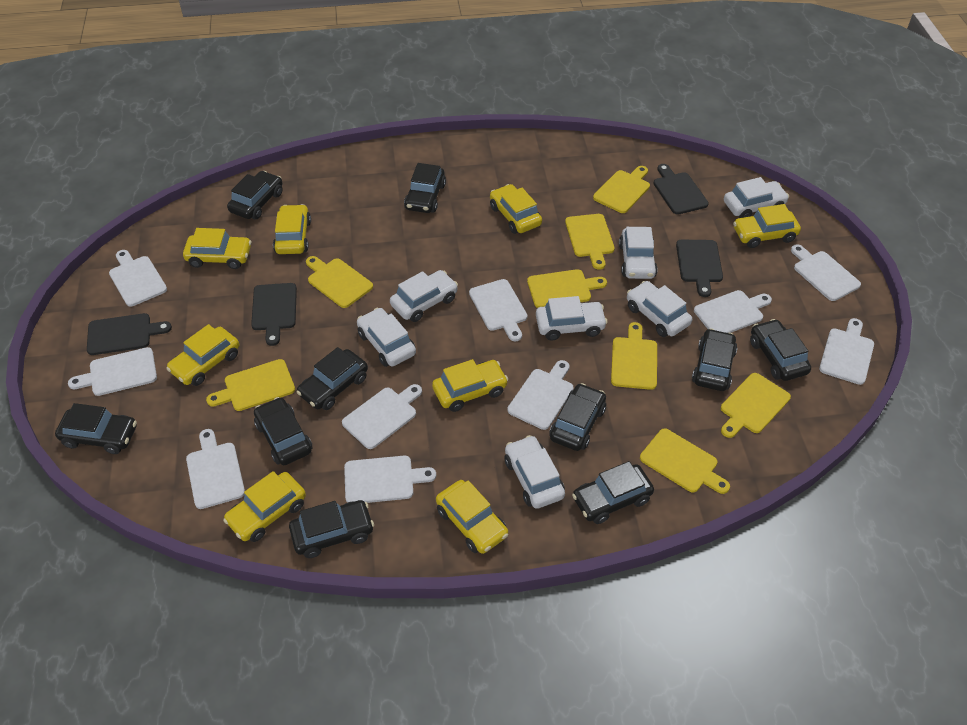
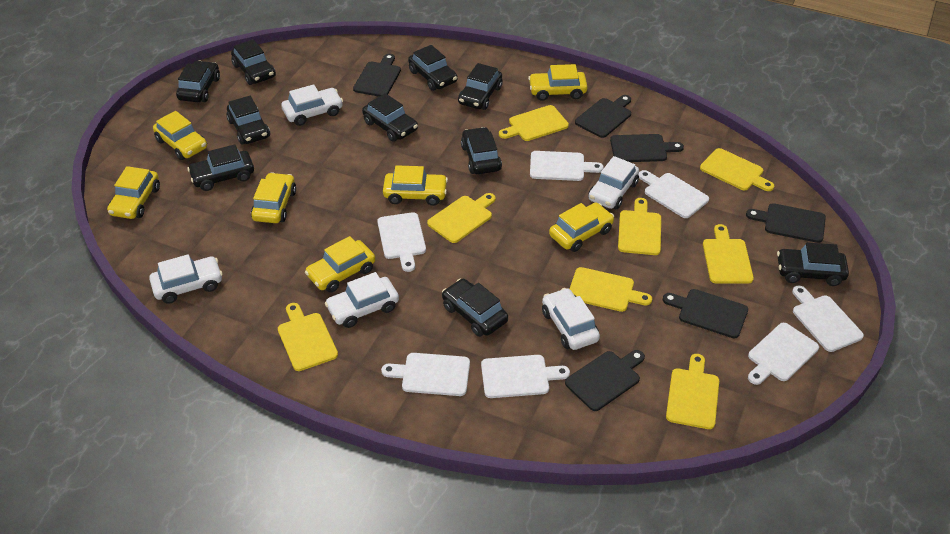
black cutting board: [87,313,172,355] [251,283,297,346] [653,164,709,215] [676,240,723,297] = 4 -> [353,54,401,97] [565,350,645,411] [575,95,631,138] [610,134,684,162] [663,289,748,338] [746,203,826,243] = 6
white car: [357,308,416,367] [390,270,458,322] [504,435,565,509] [536,296,607,341] [619,227,658,279] [627,281,692,337] [724,177,789,218] = 7 -> [149,254,223,304] [281,84,343,126] [325,272,399,328] [542,288,600,350] [588,156,639,209] = 5
white cutting board: [68,347,157,396] [109,250,167,307] [186,429,245,509] [342,384,422,449] [344,456,436,503] [469,279,528,341] [507,360,574,430] [694,290,772,333] [791,244,861,301] [819,318,874,385] = 10 -> [377,212,426,272] [381,353,470,396] [481,355,570,398] [530,151,603,181] [639,170,709,218] [748,323,819,385] [792,285,864,352] = 7
yellow car: [166,324,239,386] [183,228,252,269] [223,471,306,542] [273,204,311,254] [432,359,508,412] [436,480,508,554] [490,184,542,234] [733,204,801,248] = 8 -> [107,166,160,219] [153,111,207,160] [251,172,296,223] [305,236,375,293] [383,165,448,206] [528,64,587,101] [549,203,614,252] = 7

